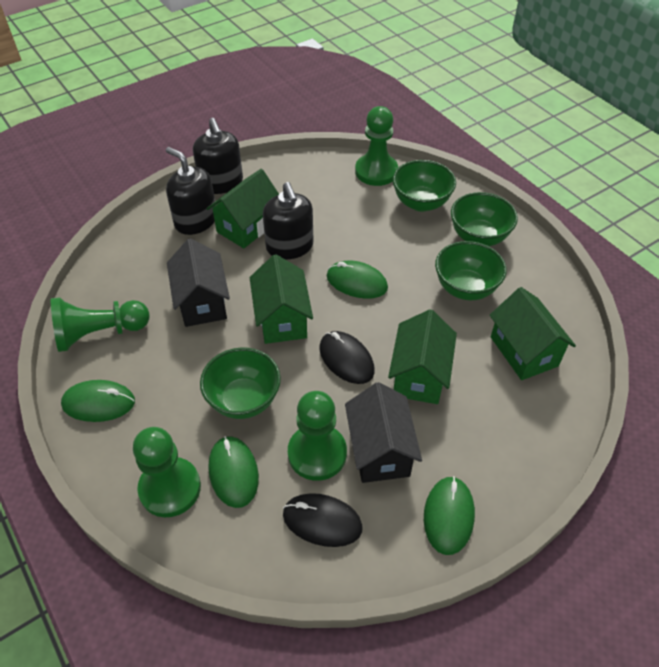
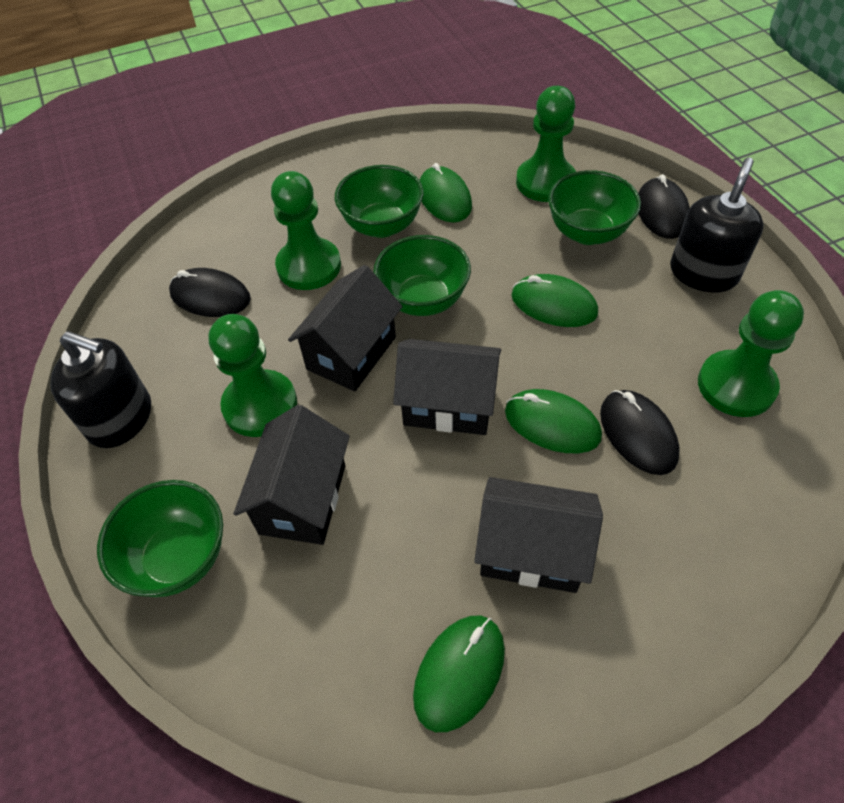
black house: [167,238,230,327] [345,382,422,483] = 2 -> [234,405,350,545] [288,265,403,391] [393,339,501,435] [474,477,603,593] = 4
black mouse: [283,493,363,547] [319,331,375,384] = 2 -> [169,268,251,317] [600,390,680,475] [638,174,690,239] = 3
black soap dispenser: [166,147,216,235] [193,118,243,194] [263,182,314,260] = 3 -> [50,331,151,448] [670,157,763,293] = 2
green house: [206,169,279,248] [250,254,313,344] [388,309,457,404] [490,287,576,380] = 4 -> none = 0

